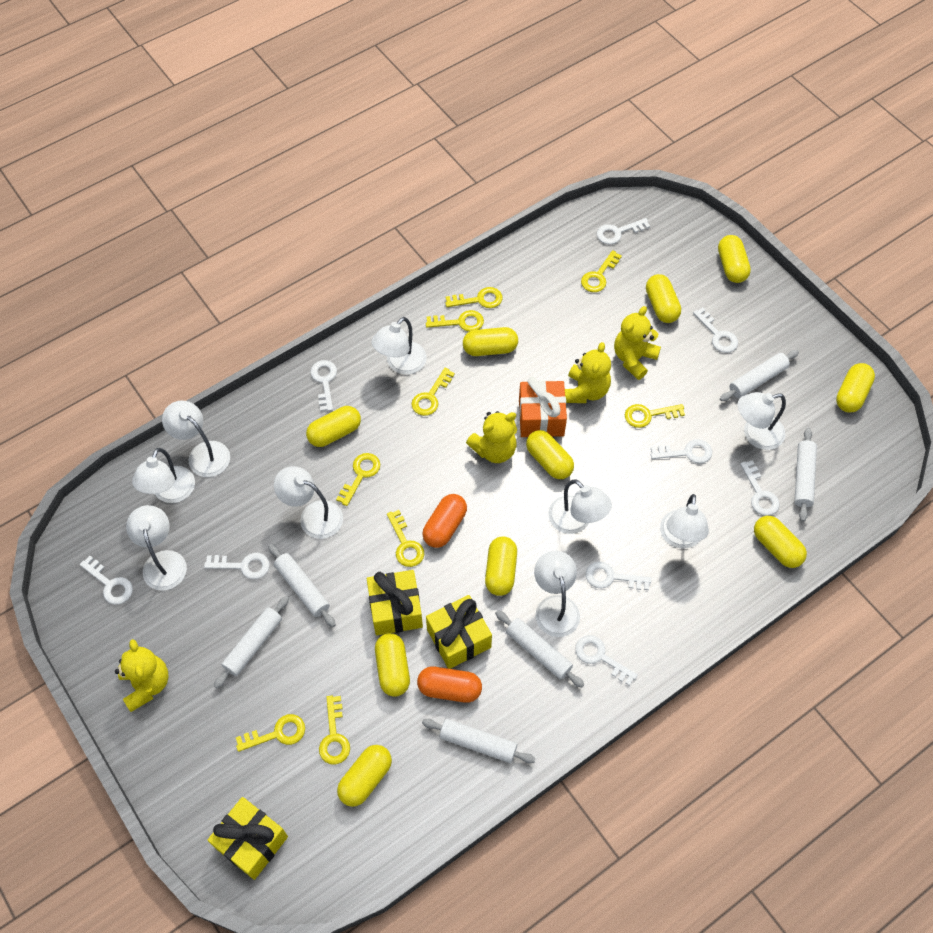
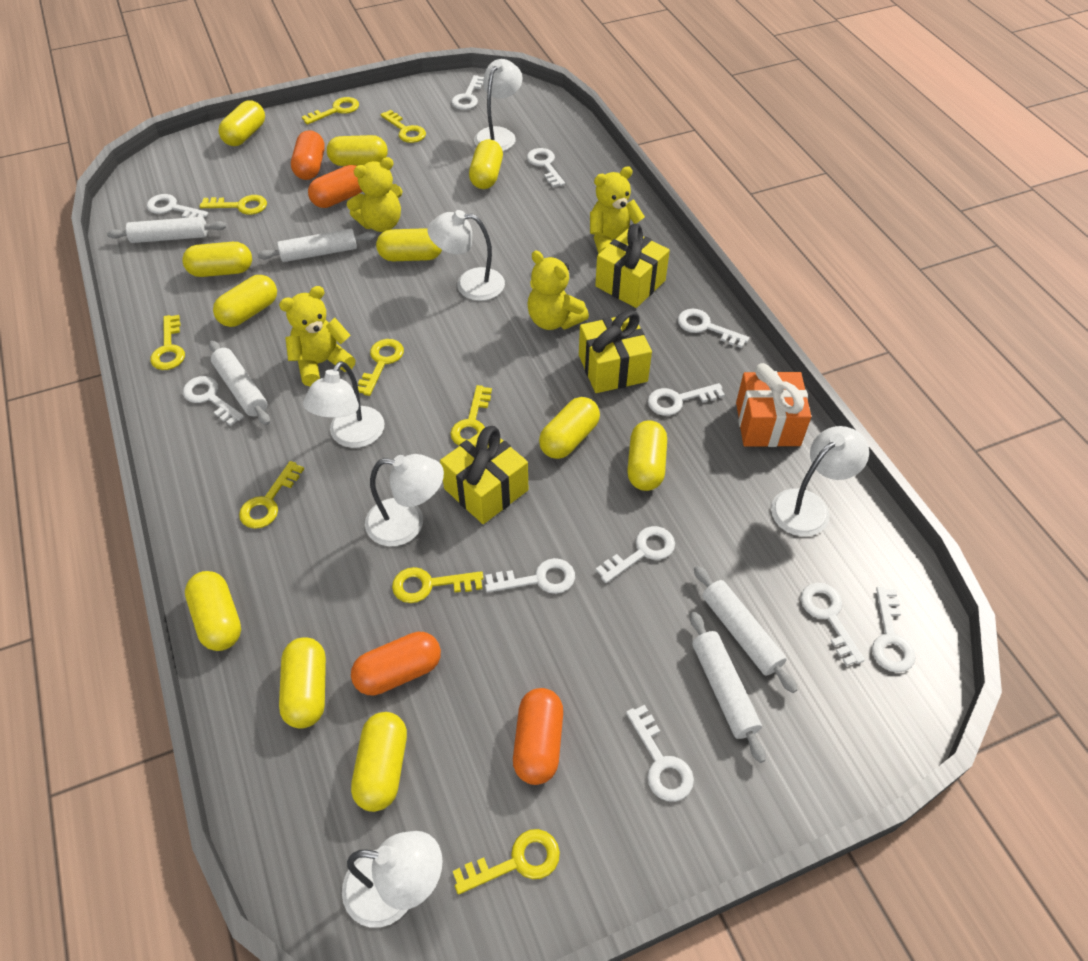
orange capsule: [417,666,482,703] [422,494,467,548] = 2 -> [291,130,325,180] [308,165,362,208] [351,632,441,696] [513,688,563,785] = 4
white key: [80,556,133,605] [204,553,270,579] [311,360,337,411] [575,635,638,685] [585,561,651,590] [597,218,650,244] [651,439,712,463] [693,308,738,353] [740,460,780,516] = 9 -> [147,194,208,218] [183,376,244,426] [451,75,484,110] [485,558,575,594] [527,148,565,187] [596,526,675,583] [626,705,694,802] [648,383,725,416] [678,309,749,348] [801,583,865,666] [872,587,916,672] = 11
white lamp: [126,505,187,591] [132,448,195,503] [162,401,230,477] [274,466,343,539] [371,317,427,374] [534,551,580,637] [548,479,612,534] [660,494,709,549] [738,392,786,450] = 9 -> [303,361,385,448] [342,831,442,928] [365,454,444,546] [428,210,505,301] [474,59,522,151] [771,426,869,536] = 6
white rolling pin: [214,596,289,688] [268,544,336,627] [422,719,535,763] [495,611,584,688] [720,350,799,401] [794,428,817,522] = 6 -> [107,217,227,243] [209,341,270,425] [258,228,376,262] [690,612,766,763] [694,566,798,693] = 5
yellow capsule: [306,406,361,447] [337,745,392,807] [375,633,410,697] [463,327,518,356] [485,536,517,596] [526,430,574,479] [646,274,681,323] [718,235,751,283] [754,516,807,568] [836,363,875,413] = 10 -> [182,242,252,277] [185,571,241,651] [213,275,277,327] [218,100,265,146] [279,637,326,729] [327,135,388,166] [351,712,407,812] [376,228,442,261] [469,139,503,189] [539,397,600,459] [627,420,667,491] = 11

